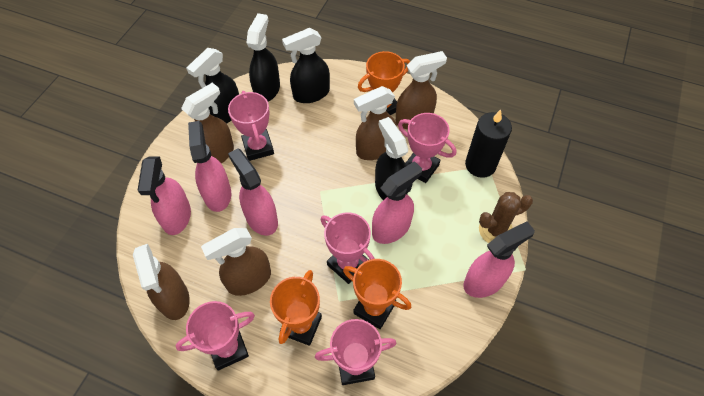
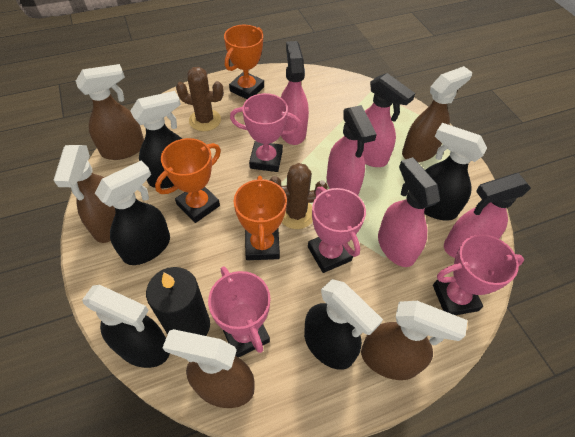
black spray bottle: [186,48,239,124] [246,13,280,101] [282,28,330,103] [375,117,408,200] = 4 -> [82,285,170,368] [95,160,170,265] [130,91,182,189] [304,279,383,370] [424,123,487,221] = 5
brown cactus: [479,192,533,243] = 1 -> [176,67,224,131] [269,163,328,229] = 2
pink trophy: [176,301,255,371] [228,91,274,161] [315,319,397,385] [321,212,375,284] [398,113,456,183] = 5 -> [208,266,271,358] [230,93,301,172] [308,187,366,273] [433,234,524,315] = 4

